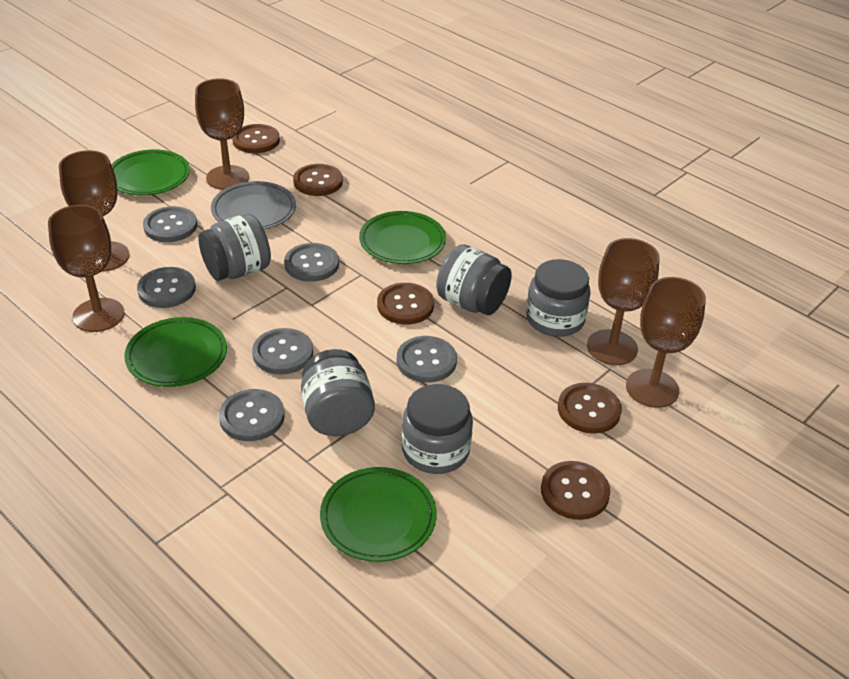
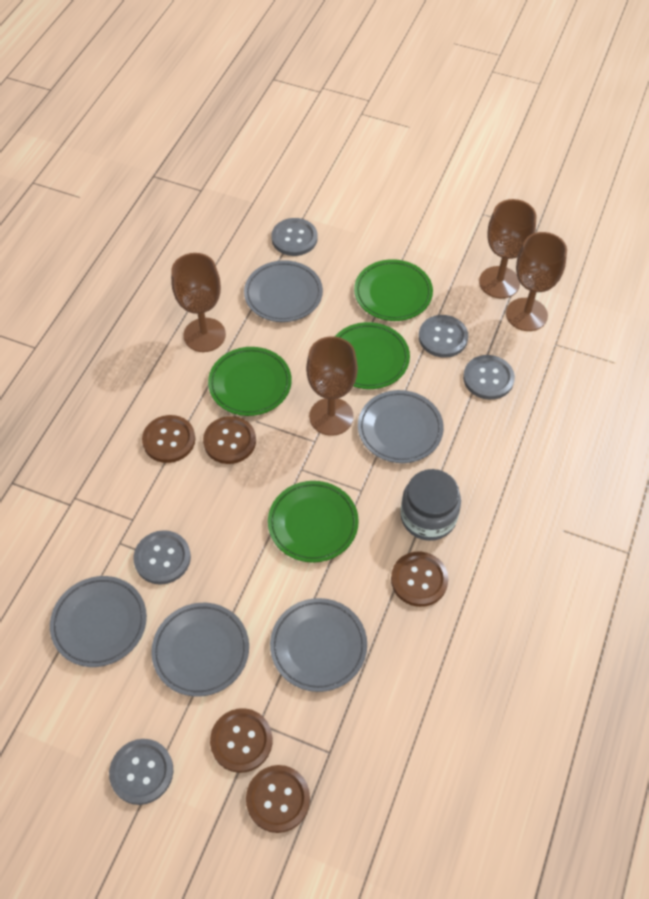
brown goblet: [48,205,125,332] [59,150,129,272] [195,78,249,190] [587,238,660,365] [626,277,706,408] = 5 -> [171,253,226,352] [306,336,358,436] [479,199,536,298] [506,232,567,331] = 4
grey button: [137,267,196,308] [143,206,197,242] [219,389,285,441] [252,328,313,374] [284,243,339,282] [397,336,457,382] = 6 -> [109,739,173,805] [133,530,191,585] [271,218,318,256] [419,315,468,358] [463,355,515,400] = 5
grey jar: [199,214,271,281] [301,349,375,436] [401,384,473,474] [436,244,512,315] [526,259,591,337] = 5 -> [400,469,461,541] = 1
grey plate: [211,181,296,230] = 1 -> [50,576,147,667] [151,603,249,697] [244,260,323,322] [270,598,367,692] [358,390,444,463] = 5

